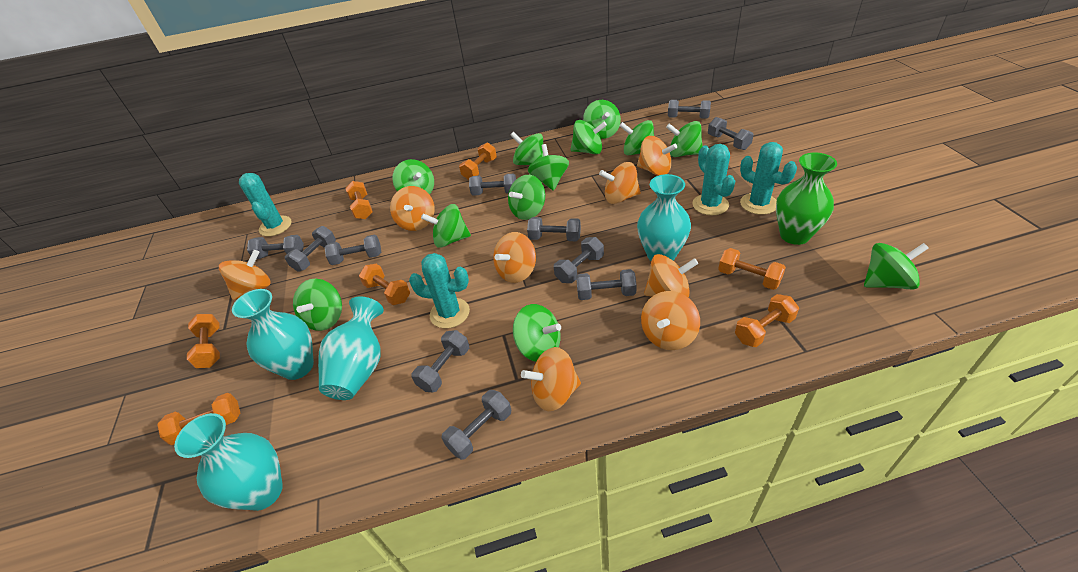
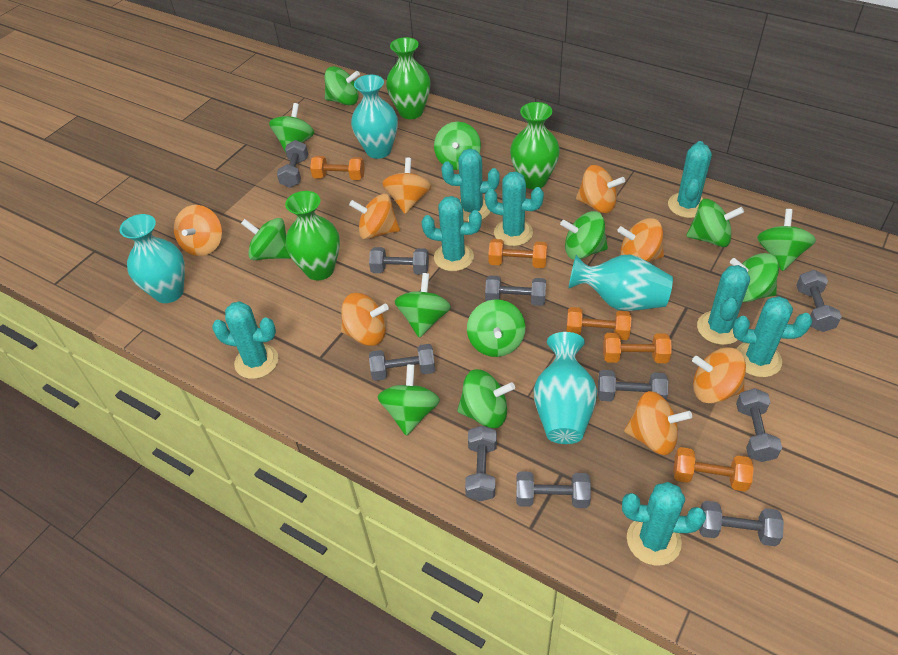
green vase: [776,153,837,245] = 1 -> [285,191,340,281] [386,37,431,119] [510,102,560,189] = 3
grey dumbbell: [247,235,304,259] [285,226,336,272] [325,235,381,265] [411,330,469,392] [441,390,511,460] [469,173,516,196] [527,217,581,241] [554,237,604,283] [576,269,637,300] [668,100,711,119] [708,117,754,150] = 11 -> [277,140,308,188] [369,247,429,275] [369,344,435,381] [465,425,497,501] [485,275,546,306] [516,471,591,508] [598,370,668,401] [699,501,784,546] [736,388,782,462] [796,270,842,332] = 10
orange dumbbell: [157,393,240,445] [187,314,220,368] [346,181,373,219] [359,264,410,305] [459,143,497,180] [718,248,786,290] [735,294,799,347] = 7 -> [310,156,365,180] [488,239,547,268] [566,307,631,340] [603,333,672,363] [673,447,754,492] = 5
turquoise cactus: [239,173,292,237] [409,253,470,329] [692,144,735,215] [740,142,797,215] = 4 -> [212,301,278,379] [422,196,482,271] [442,149,500,222] [485,171,544,246] [622,482,706,565] [668,141,712,218] [697,265,750,345] [733,296,812,377] = 8

